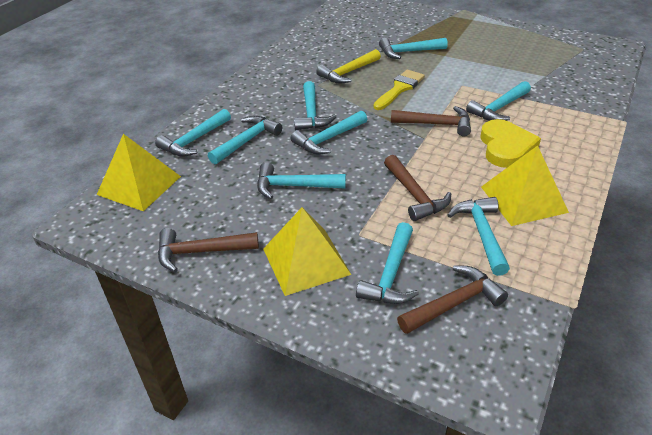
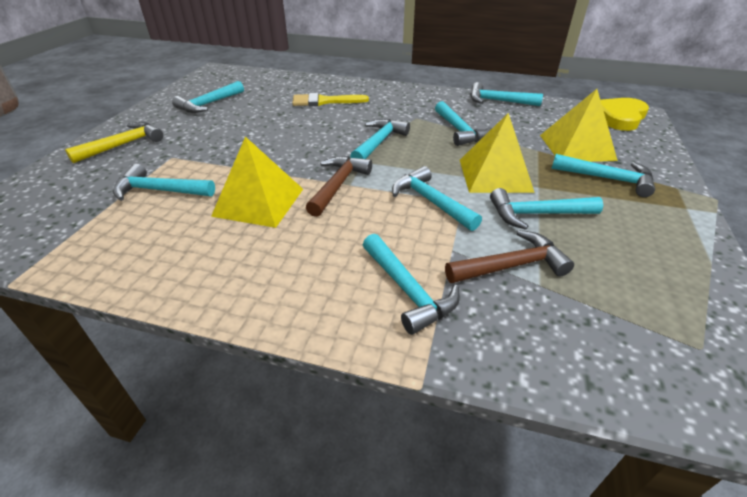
brown hammer: [158,228,259,272] [384,155,451,221] [391,106,471,136] [397,266,508,334] = 4 -> [306,156,372,217] [445,230,574,283] = 2

